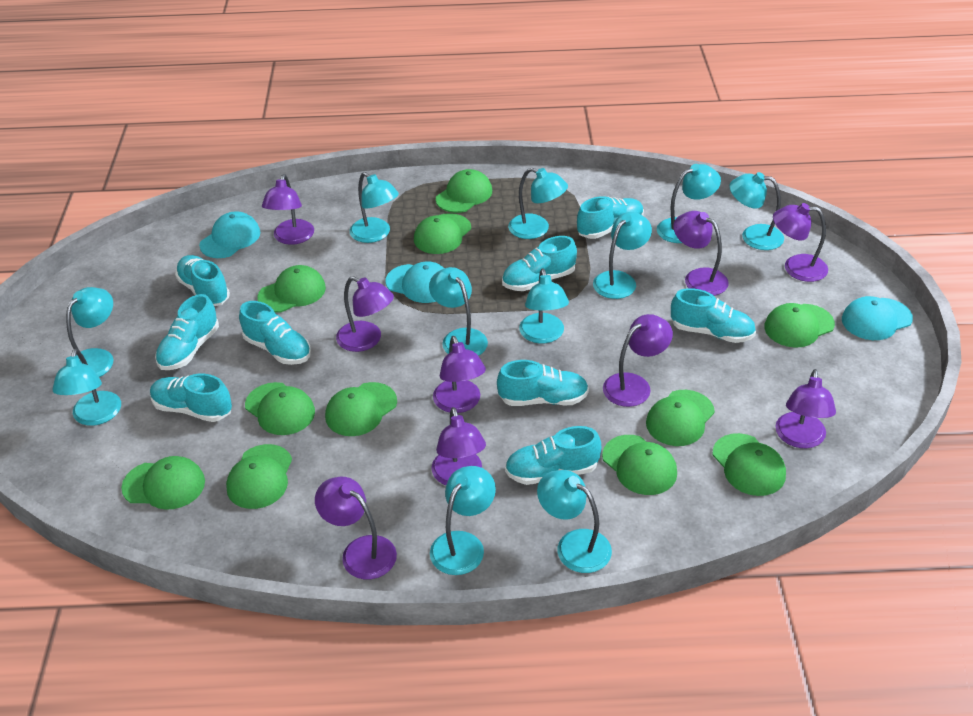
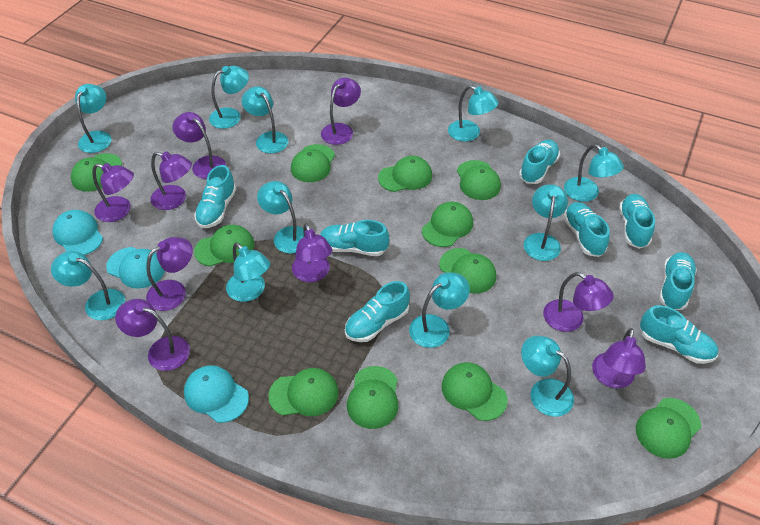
turquoise shoe: [150,374,232,422] [155,294,219,370] [175,255,230,306] [239,301,311,365] [497,360,589,406] [502,236,577,291] [505,426,601,485] [577,196,644,239] [671,288,756,343] = 9 -> [194,165,236,228] [320,220,389,256] [345,281,410,342] [519,140,560,184] [563,202,610,257] [619,194,655,249] [640,305,718,364] [659,252,697,310] = 8

